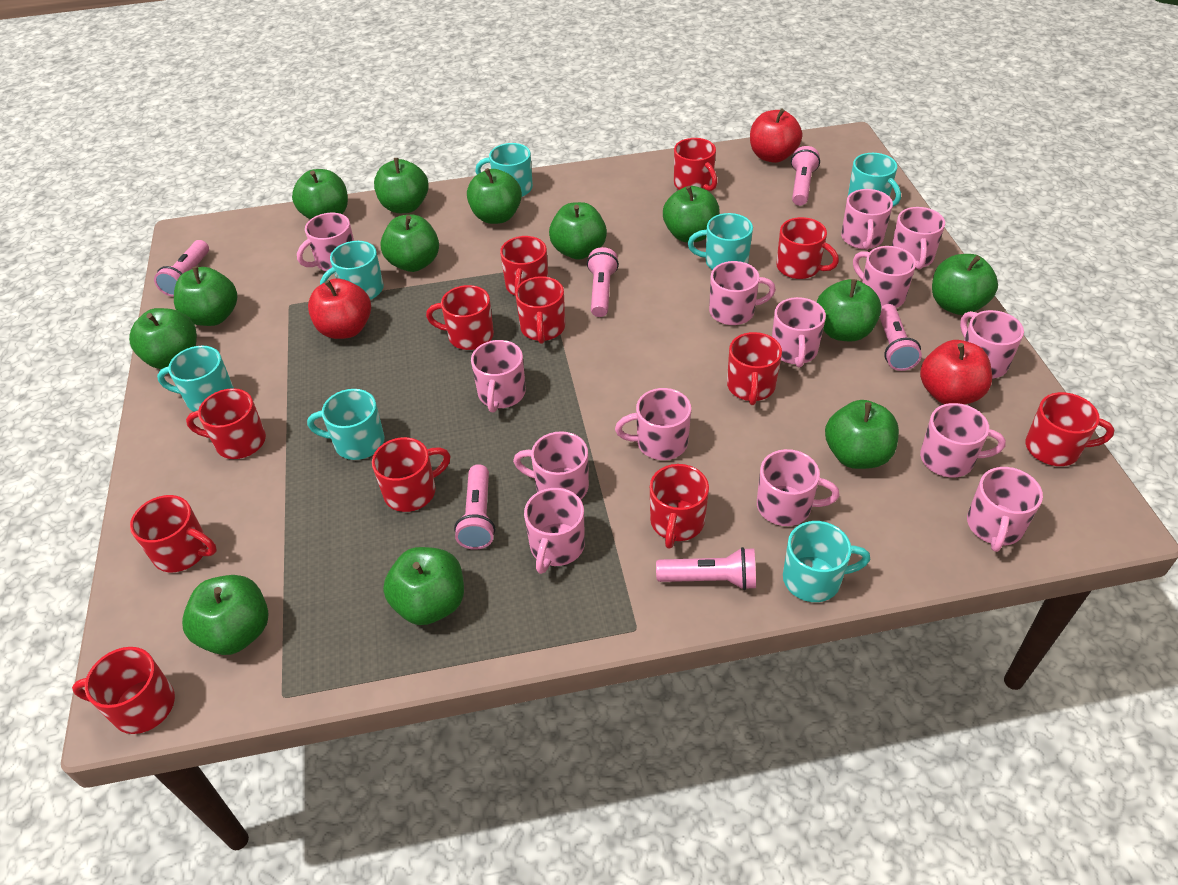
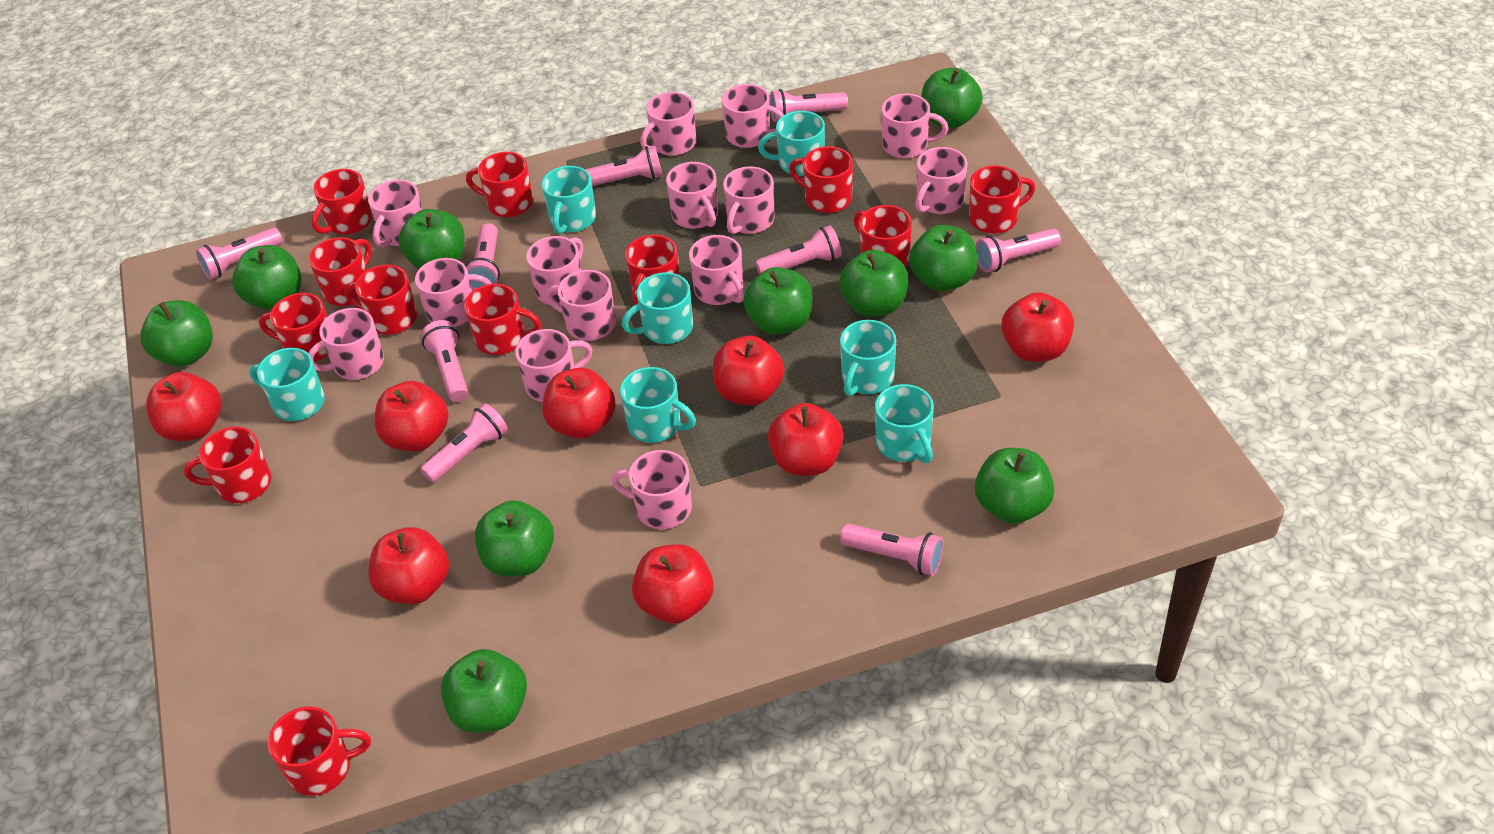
green apple: [129,308,197,369] [174,267,237,326] [182,575,269,655] [292,169,348,219] [374,158,429,213] [380,215,439,272] [383,547,464,625] [467,168,522,224] [549,202,607,260] [663,186,720,243] [817,279,882,341] [825,400,899,469] [932,254,998,315] = 13 -> [140,300,213,367] [232,245,302,310] [398,209,465,269] [441,649,527,733] [475,500,554,576] [744,267,813,335] [839,250,908,317] [909,225,978,291] [921,68,983,129] [975,448,1055,524] = 10
pink flashlight: [154,240,209,297] [454,464,495,550] [587,247,619,317] [656,547,756,590] [791,146,820,206] [880,304,922,371] = 6 -> [196,227,283,280] [420,403,508,483] [421,320,468,402] [465,223,500,290] [585,145,663,186] [755,225,842,275] [770,89,848,122] [840,524,944,576] [976,228,1061,273] = 9
red apple: [308,278,371,339] [750,109,802,163] [920,340,992,404] = 3 -> [146,372,222,441] [368,527,449,605] [375,381,449,451] [542,368,616,439] [632,544,714,623] [713,336,785,406] [768,403,844,476] [1001,292,1074,362] = 8

